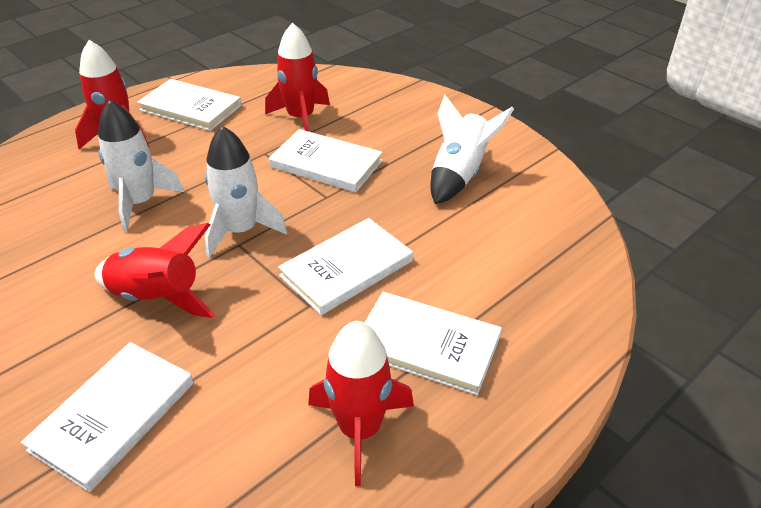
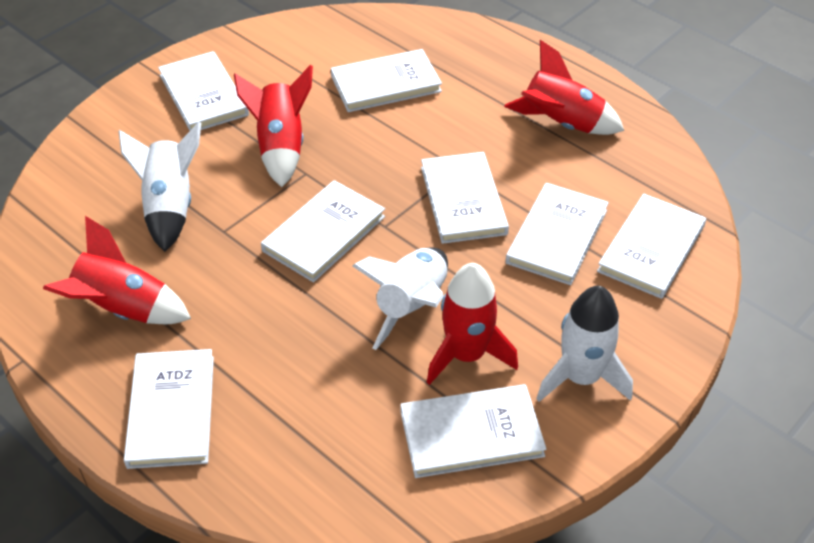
white book: [21,342,194,492] [137,79,242,131] [269,129,383,192] [278,218,413,315] [365,292,502,395] = 5 -> [124,349,214,469] [158,51,249,131] [261,180,385,283] [331,49,442,112] [400,384,546,478] [421,152,509,244] [506,183,609,285] [597,194,706,299] = 8

